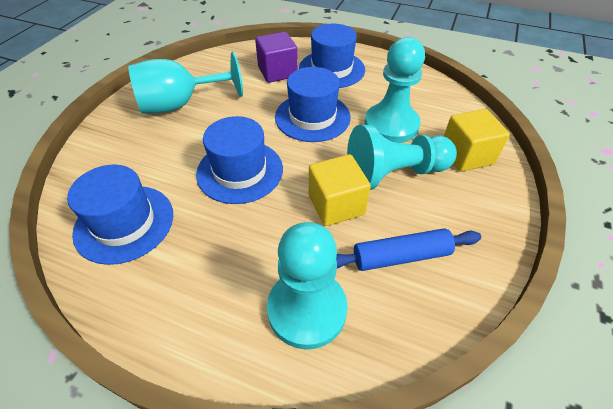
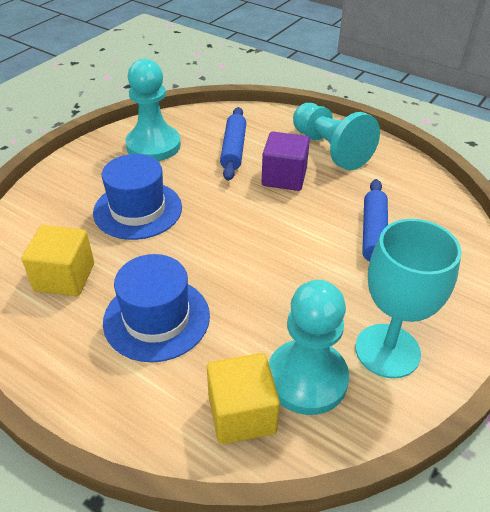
blue hat: [67,164,173,265] [196,116,283,204] [275,67,351,142] [299,24,365,88] = 4 -> [93,154,182,240] [103,254,210,362] = 2
blue rolling pin: [336,229,481,271] = 1 -> [220,107,246,181] [362,179,388,261] = 2

